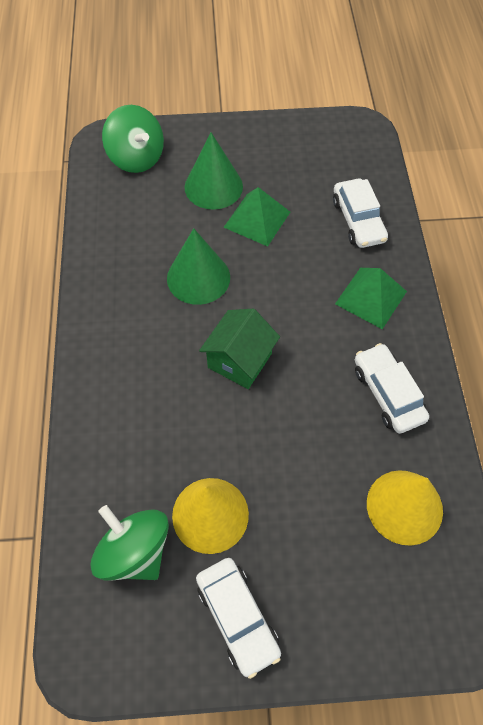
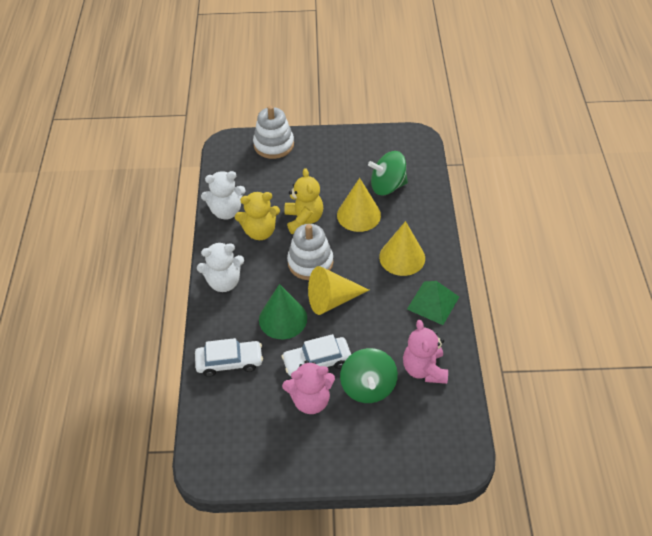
green cone: [167,228,230,305] [185,132,243,210] = 2 -> [259,284,307,339] = 1
green house: [199,309,280,389] = 1 -> none = 0
green pyramid: [224,187,290,247] [335,268,407,329] = 2 -> [407,281,459,325] = 1
pink teddy bear: none = 0 -> [282,360,335,414] [403,320,448,384] = 2
white car: [196,558,281,679] [333,179,388,248] [355,343,429,434] = 3 -> [195,338,263,377] [281,334,351,376] = 2
white stacking toy: none = 0 -> [253,105,294,159] [287,224,333,280] = 2
white teddy bear: none = 0 -> [197,242,244,292] [201,171,245,220] = 2
yellow cone: [172,478,249,554] [367,470,443,546] = 2 -> [308,266,369,315] [337,178,381,232] [379,221,425,276] = 3
yellow teddy bear: none = 0 -> [235,192,280,240] [284,168,323,234] = 2

